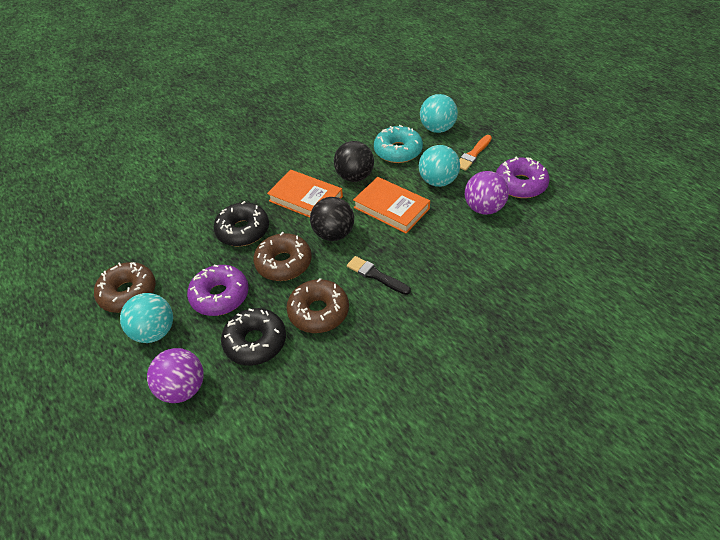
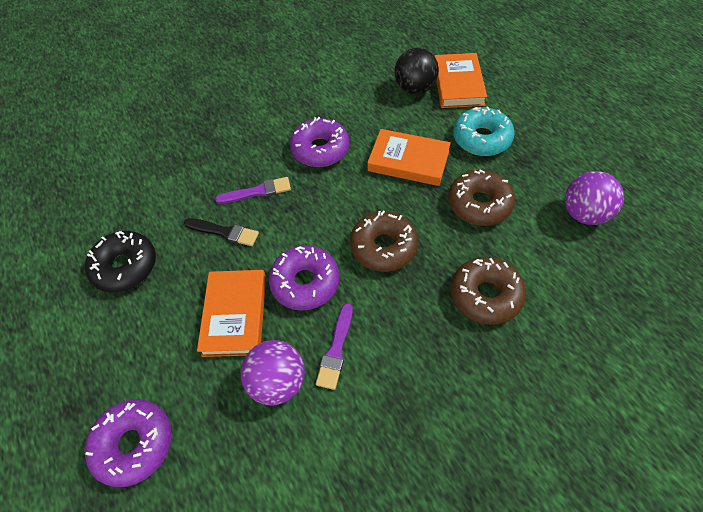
black ball: [310,197,354,241] [334,141,374,182] = 2 -> [394,48,439,94] = 1
black donut: [214,201,269,246] [221,308,286,366] = 2 -> [85,231,156,292] = 1
orange book: [267,170,343,218] [353,177,430,234] = 2 -> [197,270,266,357] [367,129,451,186] [435,53,487,108] = 3
orange brush: [459,135,492,171] = 1 -> none = 0
purple brush: none = 0 -> [215,177,291,204] [316,303,353,390] = 2
purple donut: [187,265,249,316] [496,157,550,198] = 2 -> [85,399,172,487] [269,245,339,311] [290,117,349,167] = 3
turquoise ball: [120,293,173,343] [419,145,460,187] [420,94,458,133] = 3 -> none = 0

